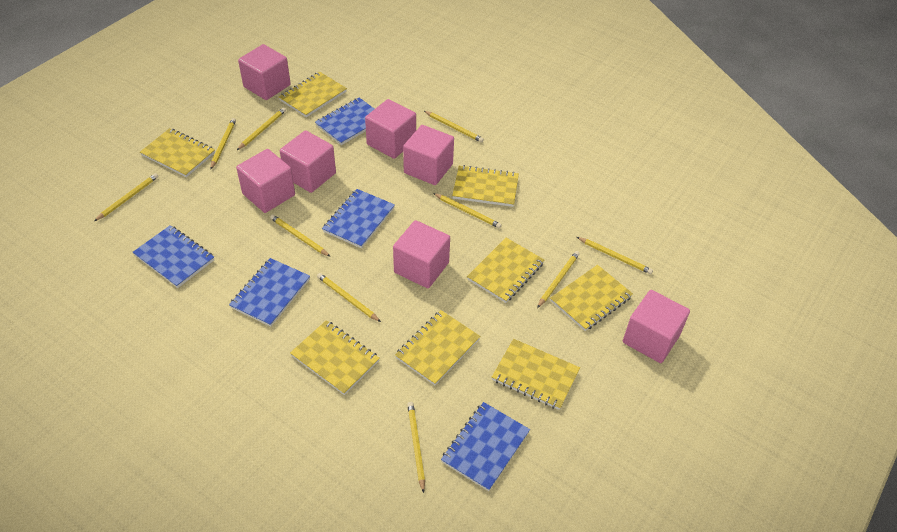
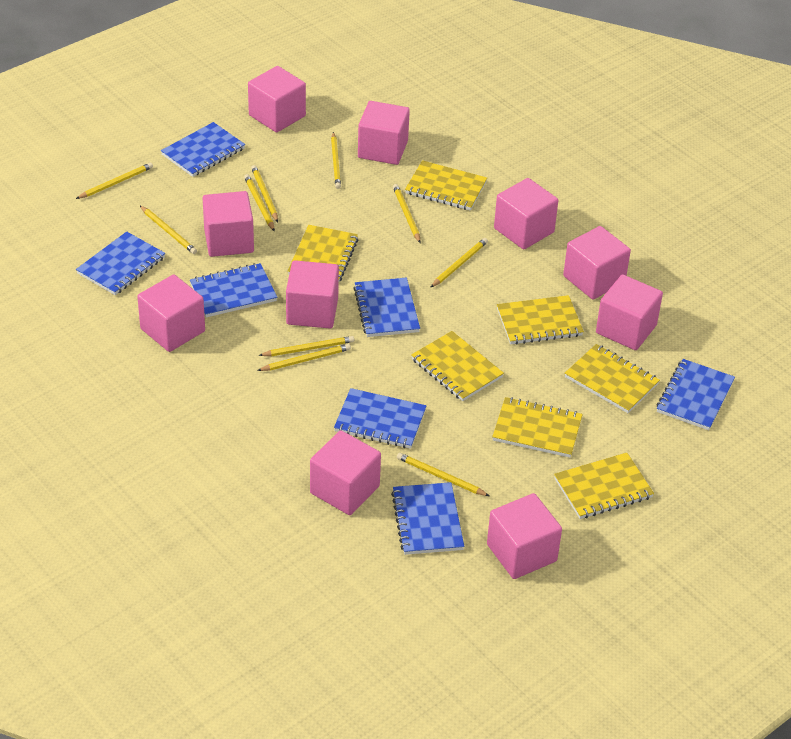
blue notebook: [133,225,214,288] [229,258,310,327] [315,98,374,145] [322,189,395,248] [441,402,530,491] = 5 -> [76,231,165,295] [161,122,245,177] [190,263,277,317] [334,388,426,449] [353,278,420,337] [391,482,464,555] [656,359,735,430] = 7
pink cube: [236,149,295,213] [238,44,291,100] [280,130,336,193] [365,99,416,159] [393,220,450,288] [403,125,454,185] [623,290,690,363] = 7 -> [137,274,205,352] [203,191,254,257] [248,66,306,133] [286,260,339,328] [310,430,381,515] [358,101,410,165] [487,493,562,579] [494,178,558,249] [563,226,631,300] [596,275,663,350] = 10
yellow notebook: [140,128,215,177] [279,72,347,117] [290,320,380,395] [395,310,480,385] [452,165,519,207] [467,238,544,303] [492,339,580,410] [551,265,633,331] = 8 -> [288,225,358,281] [405,160,487,211] [411,331,504,401] [492,397,583,457] [497,295,584,345] [554,453,654,519] [565,344,660,413] = 7

